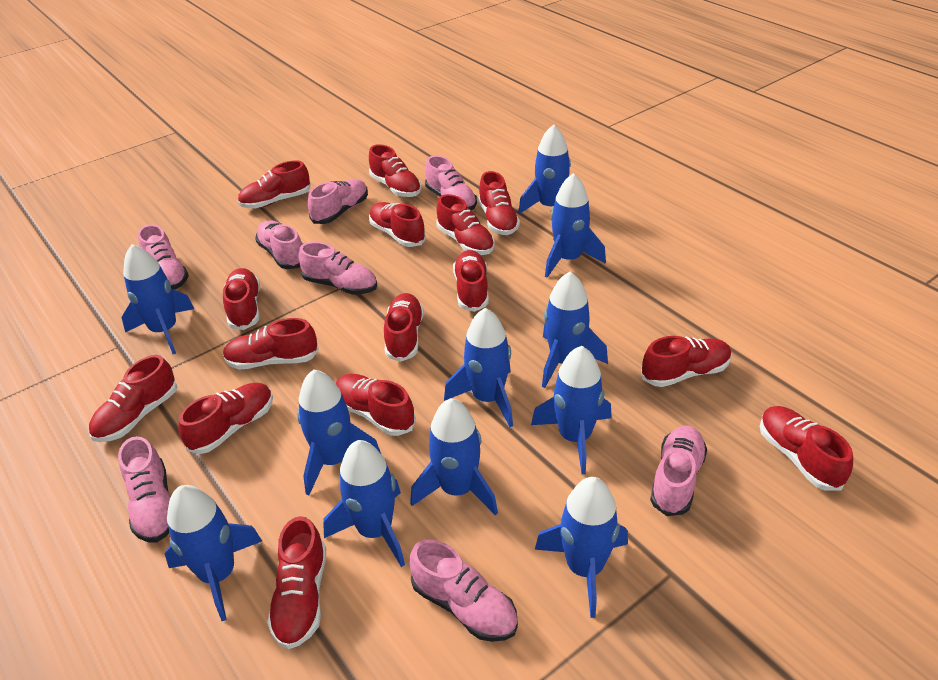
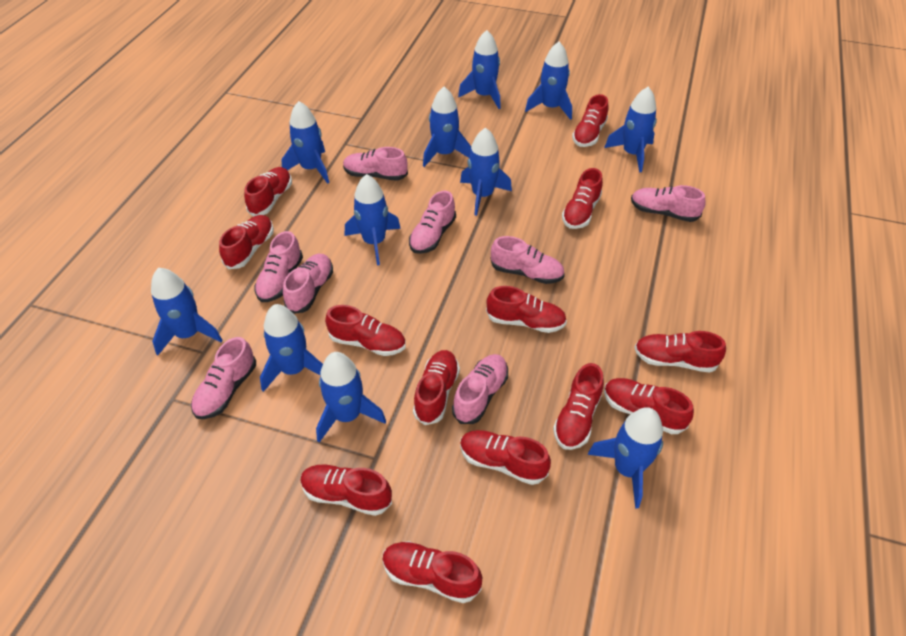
red shoe: [89,355,177,442] [178,383,273,454] [223,268,260,330] [223,318,319,370] [238,161,311,208] [267,516,326,649] [336,374,416,436] [369,144,421,197] [369,202,426,247] [384,293,424,362] [436,194,495,255] [453,250,489,312] [478,171,520,235] [642,336,732,387] [760,406,853,491] = 15 -> [219,215,274,269] [244,167,292,216] [300,464,392,516] [325,305,406,356] [382,541,482,603] [413,350,460,425] [460,430,551,485] [486,286,567,333] [553,363,604,450] [562,168,603,229] [572,94,609,147] [604,378,694,434] [634,331,726,372] = 13

